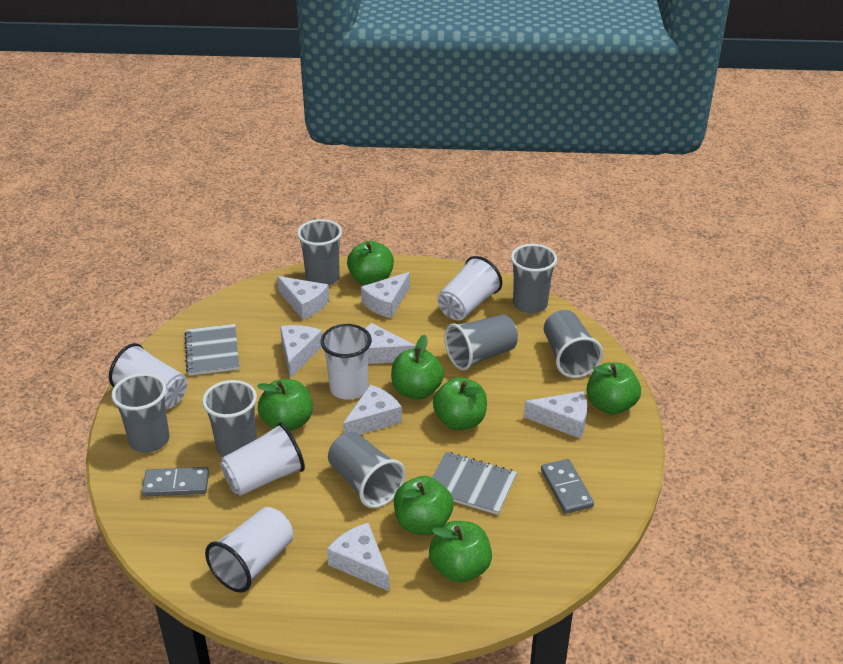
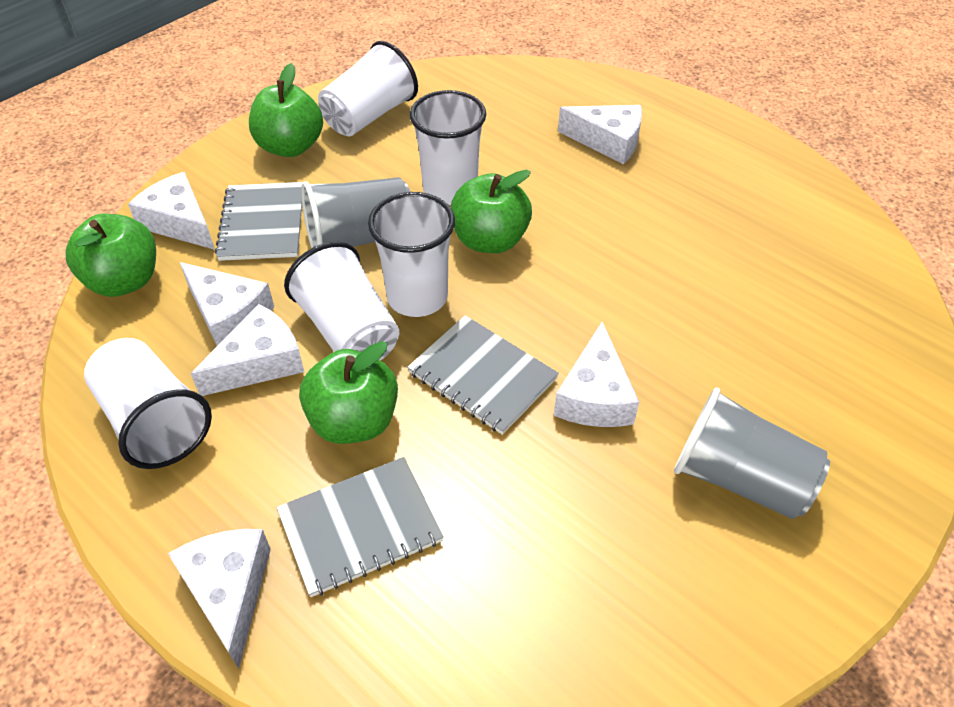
green apple: [257,379,313,431] [347,241,394,285] [391,335,444,400] [394,476,454,535] [429,521,492,583] [433,377,487,430] [587,362,641,415] = 7 -> [65,214,156,297] [249,63,323,157] [299,341,398,444] [451,170,532,253] = 4
grey cup: [112,373,169,453] [202,380,257,457] [297,219,342,286] [328,432,406,508] [444,314,518,370] [511,244,557,314] [544,310,603,378] = 7 -> [301,177,410,248] [674,388,830,519] = 2
grey domino: [142,467,209,496] [541,459,594,514] = 2 -> none = 0
grey notebook: [184,324,239,376] [432,452,517,515] = 2 -> [215,182,303,261] [276,457,444,597] [407,315,559,435] = 3
white cheese: [277,276,329,320] [280,325,322,378] [327,523,390,592] [343,385,402,435] [361,272,410,318] [365,323,416,364] [524,391,587,438] = 7 -> [128,172,215,250] [168,529,271,669] [180,262,274,346] [191,304,304,396] [554,321,639,427] [558,105,642,165] = 6

